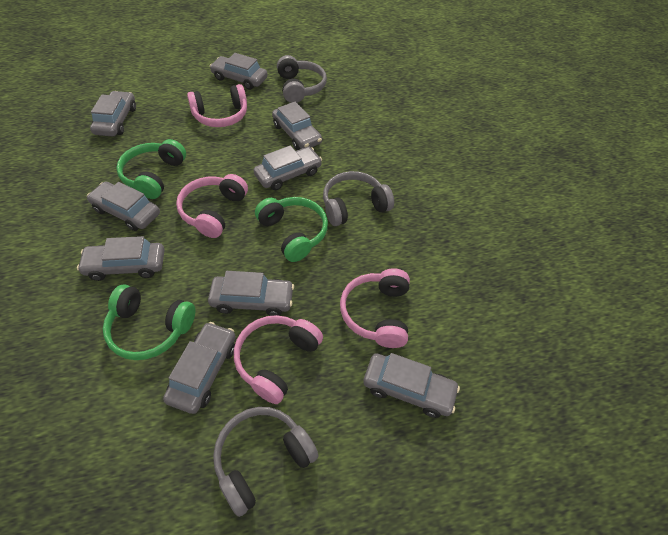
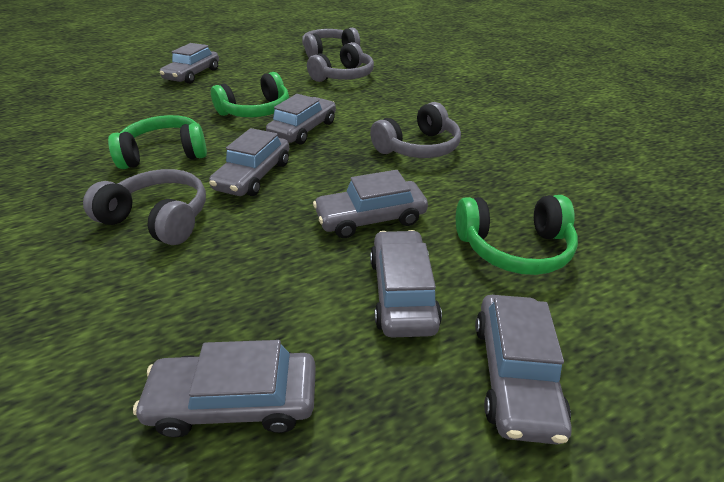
grey car: [77,236,164,281] [87,181,160,231] [90,91,136,136] [163,322,236,414] [208,271,294,316] [210,53,268,90] [253,145,322,190] [272,101,322,150] [363,353,460,418] = 9 -> [133,340,316,437] [160,43,219,84] [209,128,289,196] [266,94,336,145] [313,170,428,238] [370,230,442,337] [475,295,572,445] = 7
grey headphones: [213,407,318,517] [277,55,327,103] [323,171,394,226] = 3 -> [83,169,206,245] [302,28,360,58] [307,42,374,82] [370,102,461,158] = 4
pink headphones: [176,174,248,238] [187,84,247,127] [234,315,323,404] [340,268,410,348] = 4 -> none = 0

